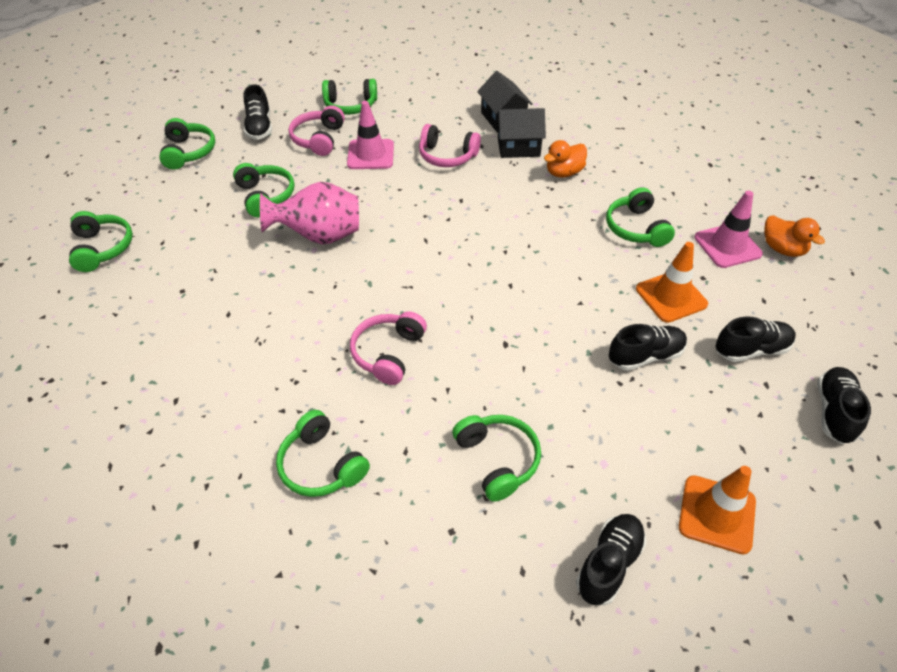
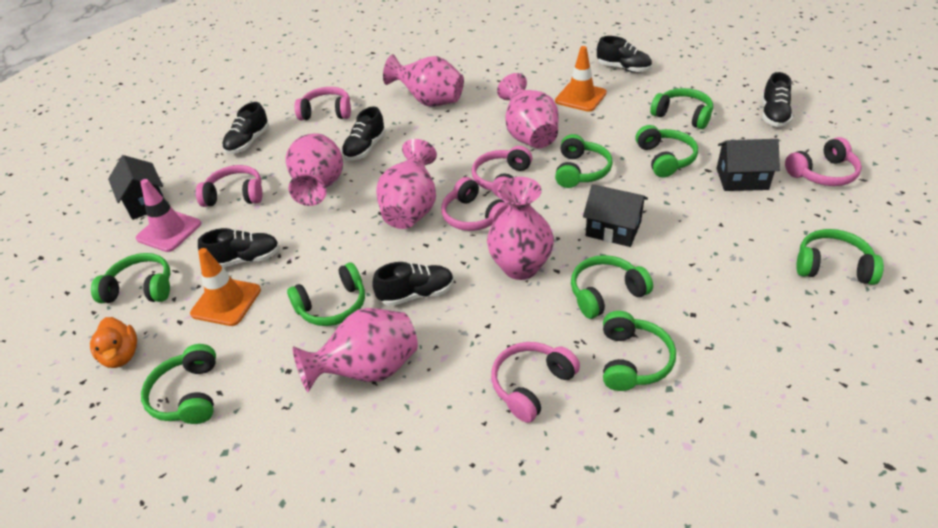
black house: [477,71,533,133] [496,108,546,158] = 2 -> [108,155,164,220] [583,184,648,247] [716,139,780,191] = 3
black shoe: [244,84,272,140] [576,514,646,606] [609,324,687,371] [715,316,796,362] [817,367,871,444] = 5 -> [198,228,280,268] [222,102,269,154] [342,107,386,160] [372,262,454,306] [597,36,652,73] [762,72,793,127] = 6
green headphones: [69,211,133,272] [159,118,215,170] [233,163,295,217] [276,410,370,497] [322,79,377,115] [452,415,541,502] [606,187,675,247] = 7 -> [91,253,170,303] [141,344,216,424] [287,263,365,326] [555,134,613,188] [571,255,653,319] [603,311,676,391] [636,125,698,178] [650,88,713,129] [796,229,884,285] = 9
orange duck: [544,140,587,177] [764,215,825,257] = 2 -> [90,317,137,368] = 1
pink headphones: [289,105,345,156] [350,311,427,385] [419,124,481,167] = 3 -> [196,165,262,207] [295,87,351,120] [441,177,509,231] [472,146,532,198] [491,342,580,423] [785,137,862,186] = 6
pink traffic cone: [347,101,394,169] [694,191,763,268] = 2 -> [136,179,201,252] = 1
pink vase: [260,182,359,245] = 1 -> [286,133,343,206] [293,308,418,392] [376,139,437,229] [383,54,464,107] [487,177,554,280] [497,73,559,148] = 6

